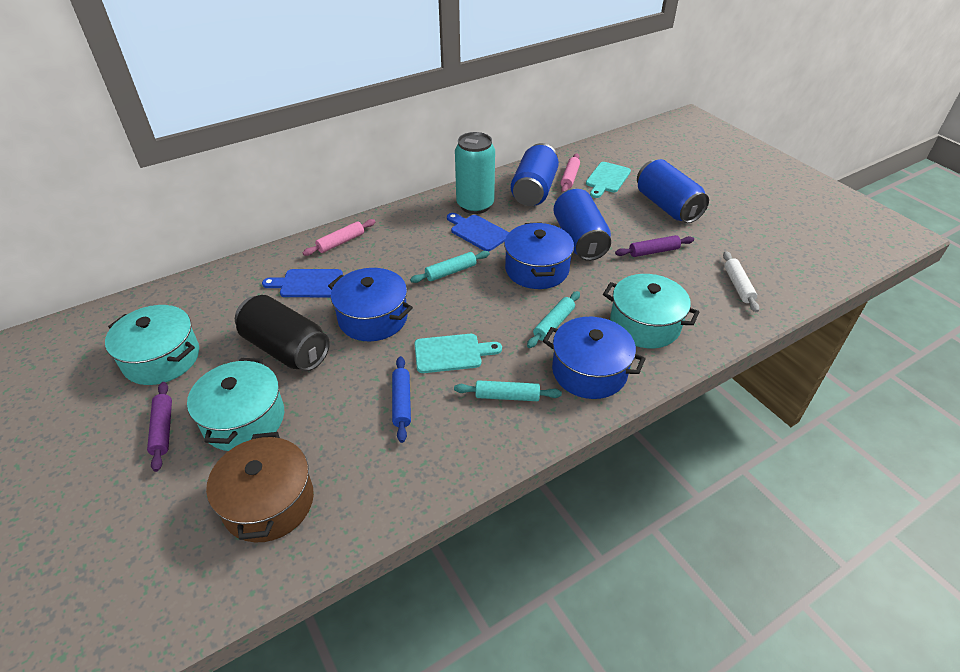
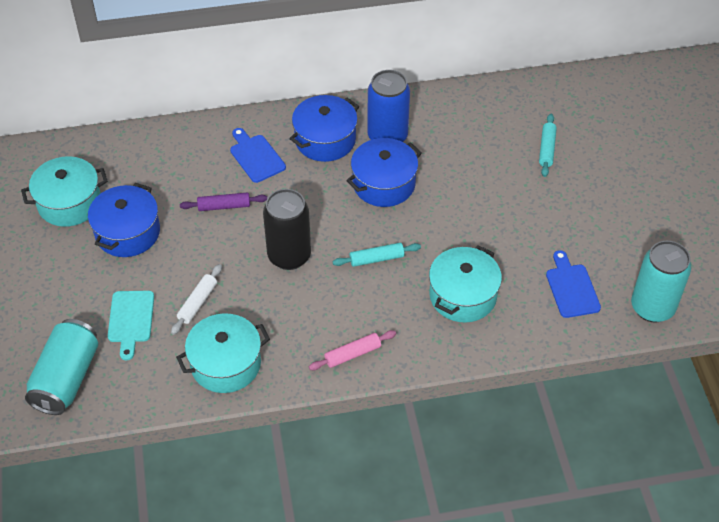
blue can: [511,143,559,206] [553,188,611,261] [637,159,709,223] = 3 -> [367,70,410,142] = 1
blue rolling pin: [392,356,411,443] = 1 -> none = 0
brown pot: [206,432,314,542] = 1 -> none = 0
pink rolling pin: [303,219,375,256] [561,153,580,193] = 2 -> [309,330,396,370] = 1
purple rolling pin: [147,382,172,472] [615,235,694,257] = 2 -> [180,192,267,211] = 1
turquoise can: [455,132,495,214] = 1 -> [25,319,98,415] [631,241,691,323] = 2
turquoise cutting board: [414,334,502,373] [586,162,631,198] = 2 -> [108,291,154,360] = 1
turquoise rolling pin: [410,251,490,283] [454,380,562,401] [527,291,580,348] = 3 -> [333,243,421,267] [539,113,557,177] = 2

